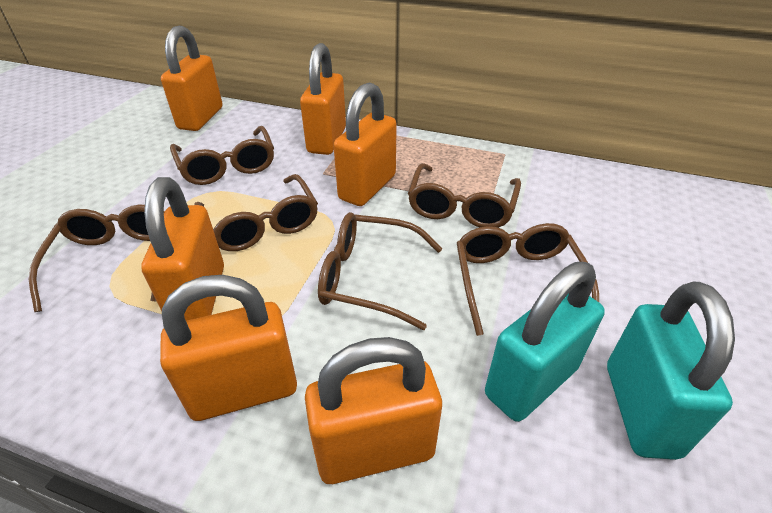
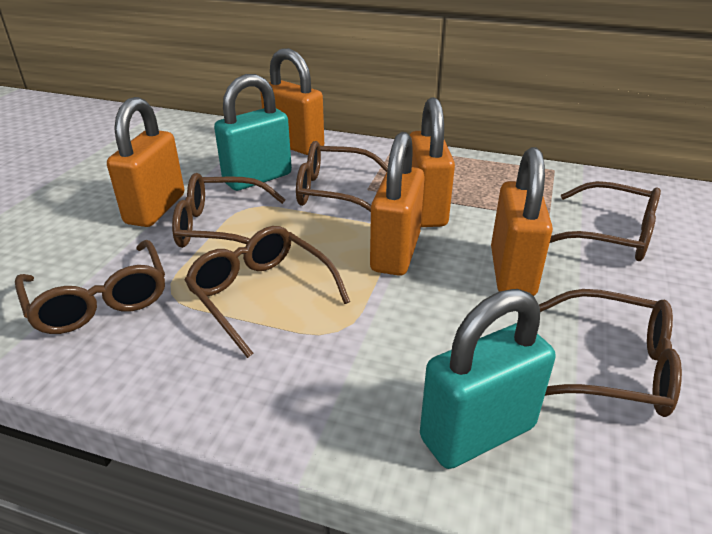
orange padlock: [141,177,224,321] [160,275,297,421] [161,26,223,131] [300,43,346,155] [305,337,442,484] [333,82,397,206] = 6 -> [107,97,184,227] [260,48,324,155] [370,132,425,276] [410,97,455,227] [491,147,553,296] = 5

